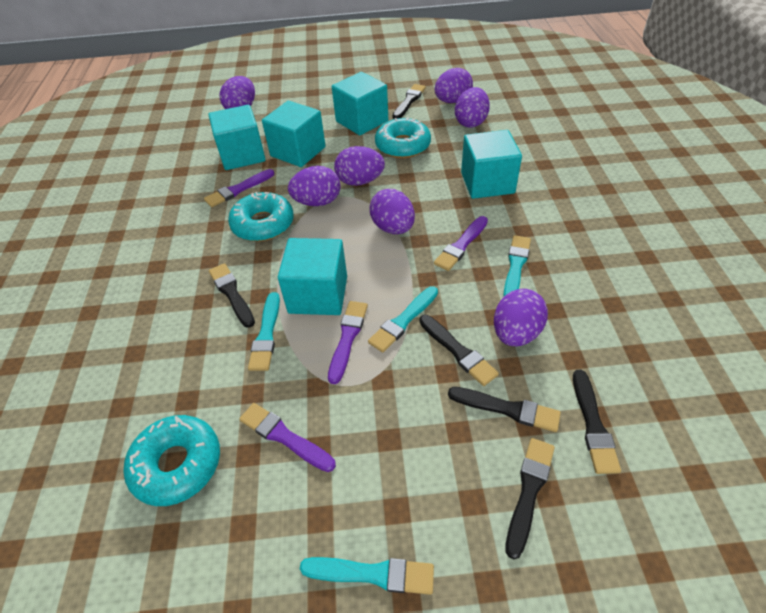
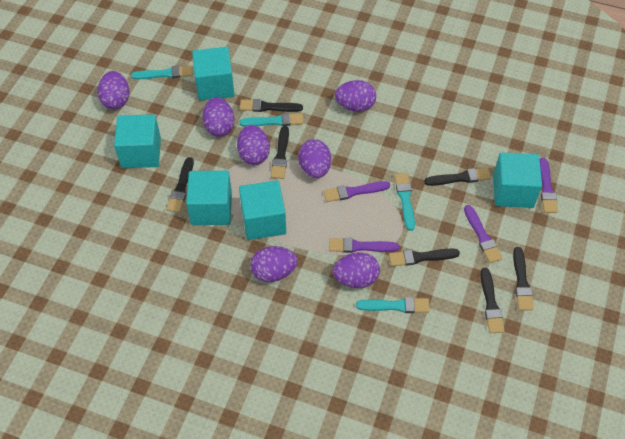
black brush: [209,263,255,328] [393,84,426,119] [419,315,499,386] [448,387,561,432] [505,438,555,559] [573,370,621,474] = 6 -> [167,157,194,213] [240,99,303,112] [271,126,289,179] [389,248,460,266] [424,167,491,186] [480,268,505,333] [513,247,534,310] = 7
turquoise donut: [124,415,220,506] [228,192,294,241] [375,118,431,158] = 3 -> none = 0

